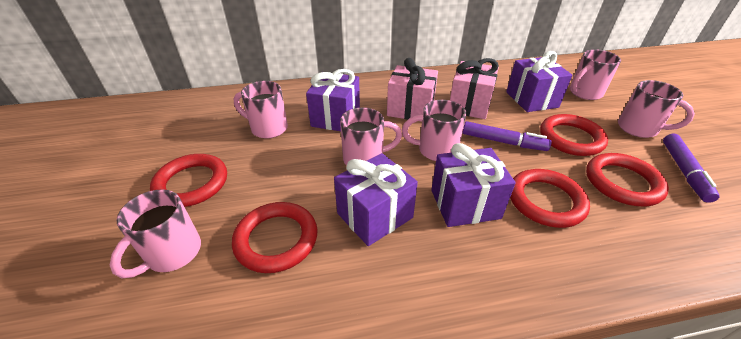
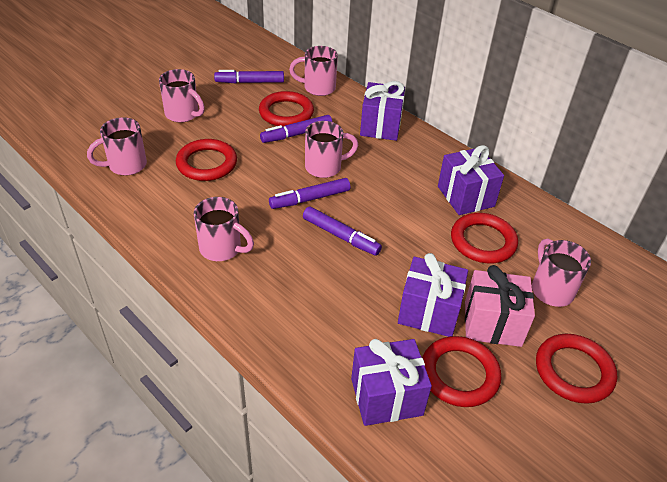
pink gift: [387,58,438,122] [450,58,499,119] = 2 -> [465,265,535,347] = 1
purple marker: [463,121,552,151] [663,134,719,203] = 2 -> [214,70,284,83] [260,115,332,143] [269,178,350,209] [303,207,382,256] = 4

